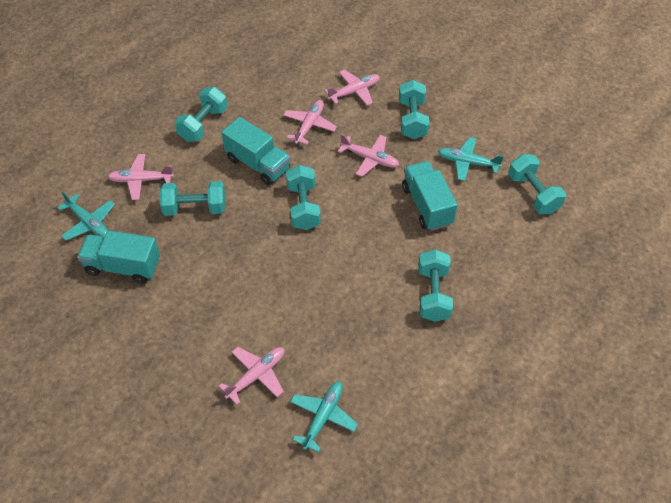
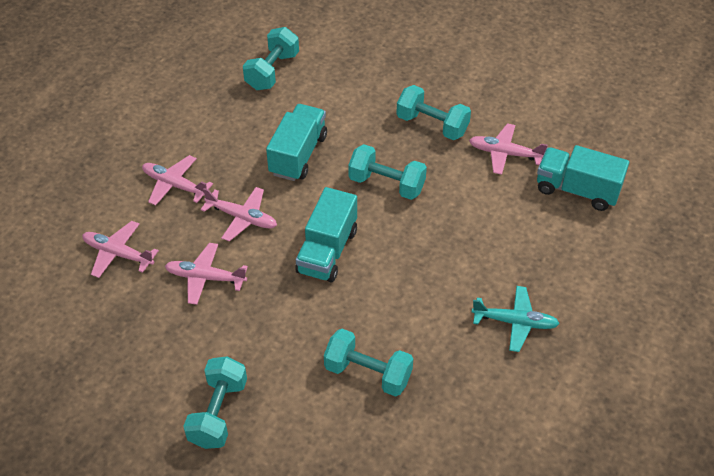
turquoise dumbbell: [159,181,226,216] [175,87,228,142] [286,165,321,230] [399,80,429,139] [418,249,453,322] [508,154,566,214] = 6 -> [183,356,247,449] [243,27,299,90] [324,329,413,397] [348,144,427,200] [396,85,471,140] = 5
turquoise plane: [57,191,115,240] [290,381,358,453] [438,137,504,181] = 3 -> [472,286,560,352] = 1

